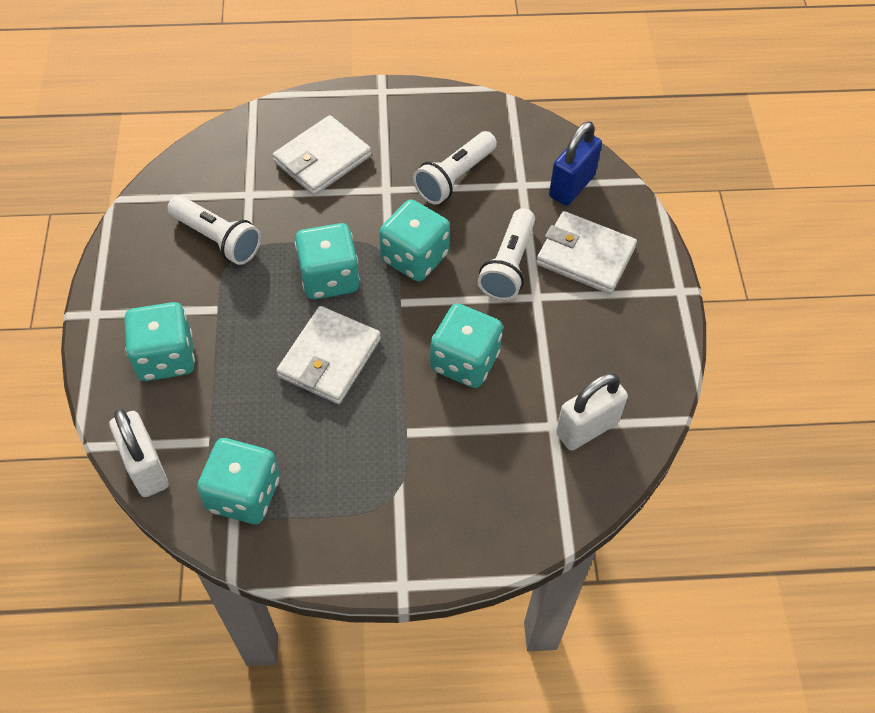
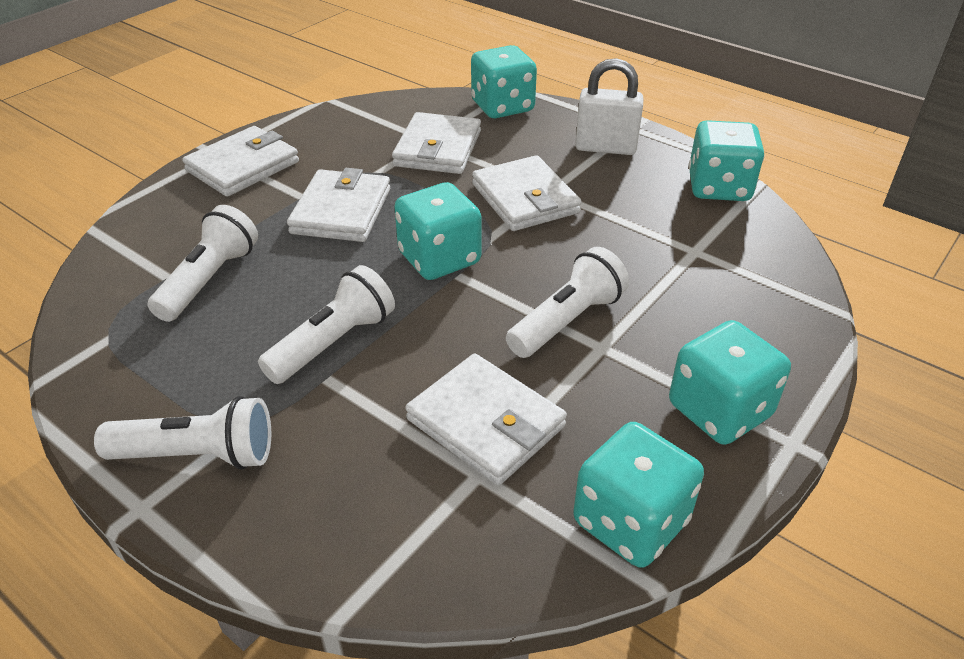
blue padlock: [549,121,602,206] = 1 -> none = 0
white flashlight: [167,195,261,265] [413,131,497,205] [478,208,535,301] = 3 -> [94,396,271,470] [147,205,258,322] [258,265,395,384] [506,247,629,358] = 4
white padlock: [109,409,168,497] [556,373,628,451] = 2 -> [575,58,644,155] = 1
white wallet: [273,115,371,196] [276,306,381,404] [536,211,637,294] = 3 -> [182,126,299,197] [287,168,390,242] [392,112,481,174] [405,354,567,485] [472,155,582,231] = 5

